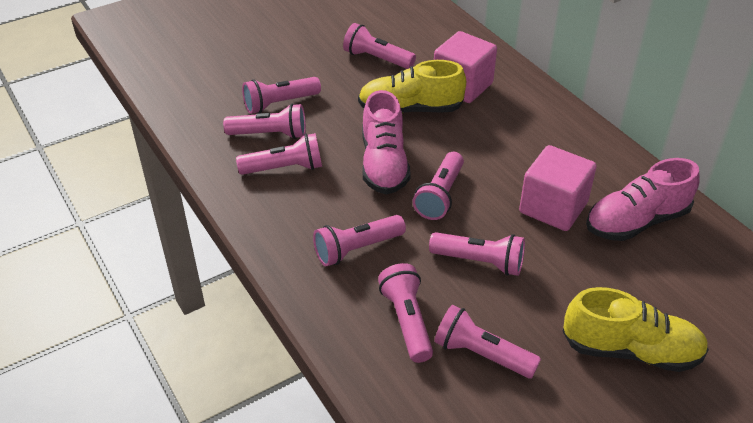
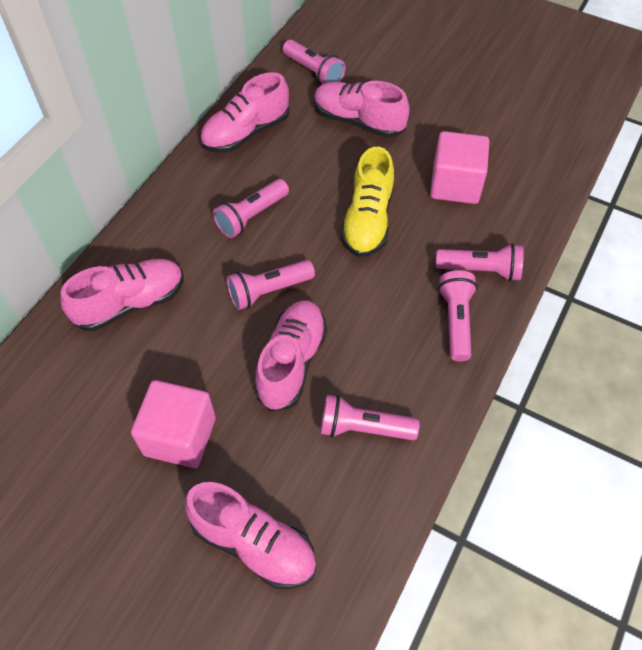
pink flashlight: [223,103,306,139] [236,133,322,175] [242,77,321,114] [313,215,406,266] [343,23,416,69] [378,263,433,363] [413,152,464,220] [429,232,525,276] [434,305,541,379] = 9 -> [213,179,289,238] [227,260,315,310] [283,40,345,85] [321,395,420,440] [436,243,524,281] [438,270,477,361] = 6
pink shoe: [362,90,411,195] [586,158,700,241] = 2 -> [60,259,184,331] [185,482,316,589] [200,72,289,153] [254,300,327,412] [314,81,410,138] = 5
yellow shoe: [358,60,466,113] [562,287,709,372] = 2 -> [341,147,394,257] = 1

